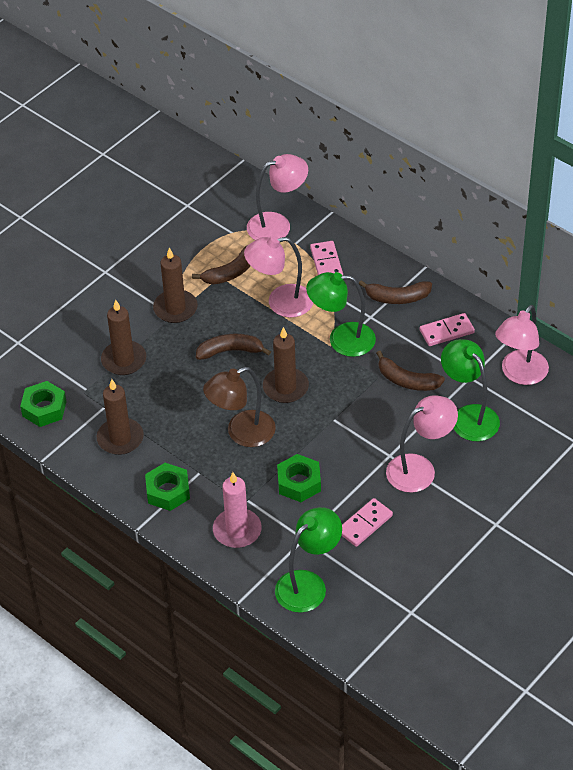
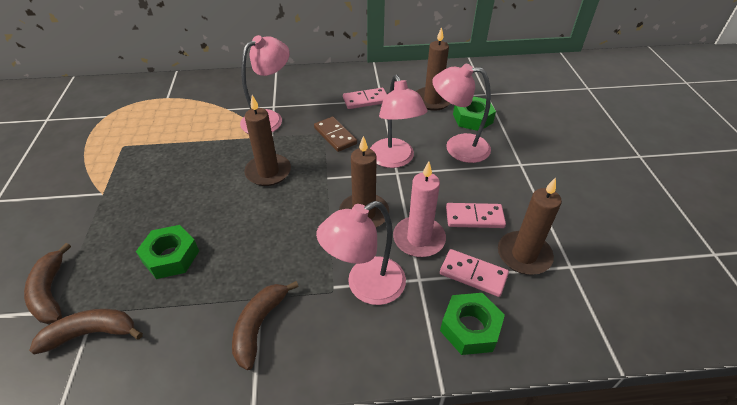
brown banana: [192,245,250,285] [196,334,271,360] [359,280,432,304] [376,351,445,391] = 4 -> [24,243,71,324] [29,309,143,355] [232,281,299,370] = 3
brown domino: none = 0 -> [314,117,357,152] = 1
brown lamp: [203,367,276,447] = 1 -> none = 0
green lamp: [275,507,342,613] [306,272,376,357] [441,339,500,441] = 3 -> none = 0

